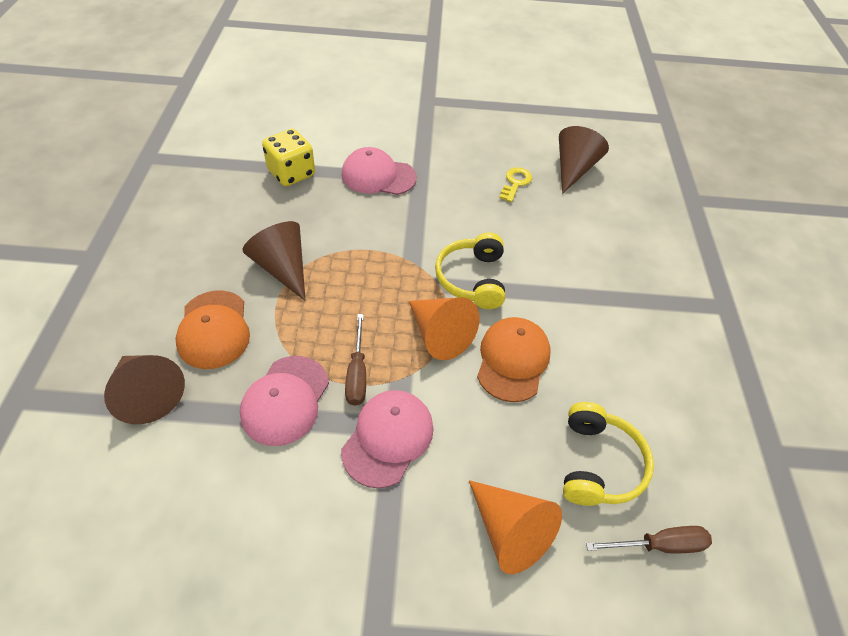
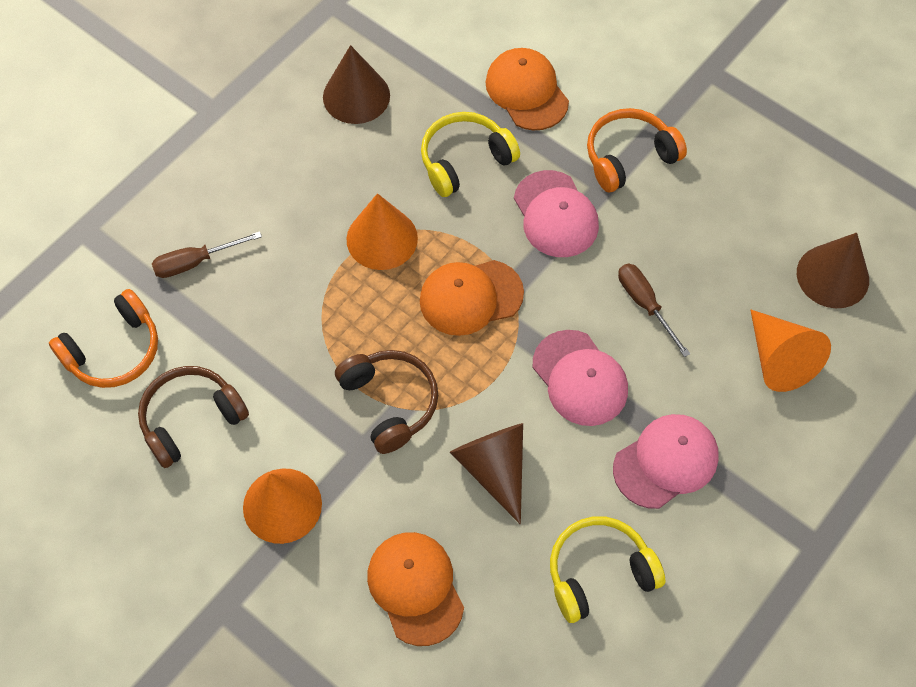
brown headphones: none = 0 -> [138,366,249,468] [335,350,438,454] = 2
orange cap: [176,291,250,369] [477,317,551,402] = 2 -> [367,532,464,646] [420,260,524,336] [485,48,569,131] = 3
orange cone: [409,297,480,360] [469,480,562,574] = 2 -> [243,468,322,544] [347,193,418,270] [751,310,831,392] = 3
orange headphones: none = 0 -> [49,289,158,388] [587,108,687,192] = 2
yellow dice: [262,129,315,186] = 1 -> none = 0
yellow key: [499,167,532,202] = 1 -> none = 0

